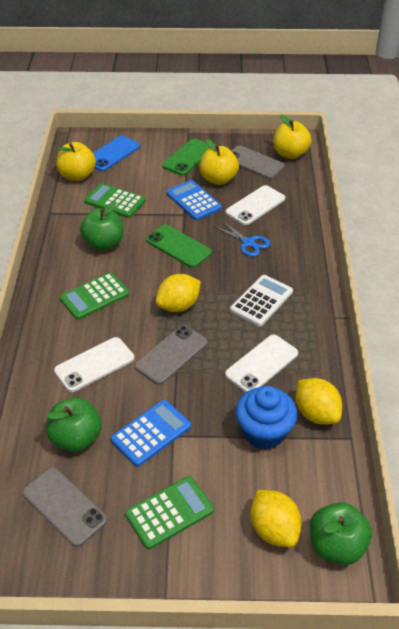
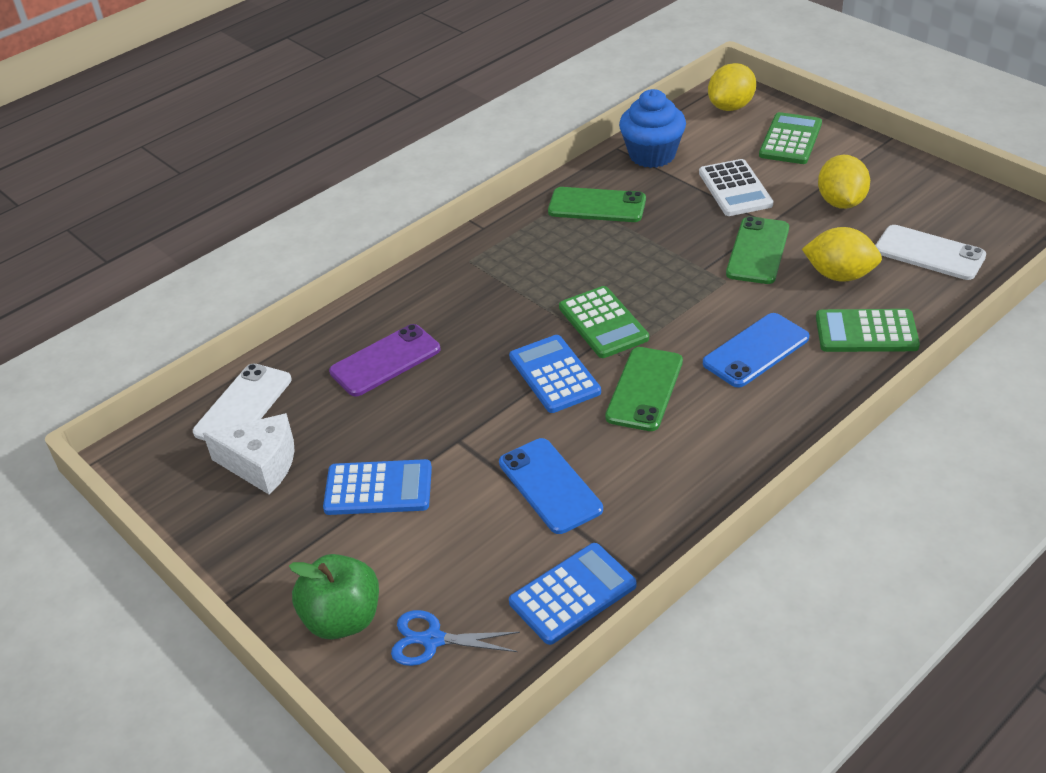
blue calculator: [111,400,191,467] [166,180,222,220] = 2 -> [323,459,432,515] [509,335,601,413] [509,543,636,645] = 3
blue phone: [93,136,140,171] = 1 -> [499,438,603,534] [703,313,809,388] = 2
green apple: [46,398,102,452] [80,201,123,251] [310,502,372,565] = 3 -> [289,554,379,640] = 1
green phone: [146,225,212,268] [162,139,210,175] = 2 -> [548,187,646,222] [605,347,683,431] [726,216,789,284] = 3
grey phone: [23,468,107,547] [135,325,207,385] [231,145,285,179] = 3 -> none = 0
purple phone: none = 0 -> [329,324,440,397] = 1
white cheese: none = 0 -> [203,413,294,495] = 1
white phone: [54,337,134,392] [225,335,298,393] [226,185,285,225] = 3 -> [193,363,292,441] [875,225,986,280] = 2
yellow apple: [56,142,96,181] [200,139,239,185] [273,114,311,159] = 3 -> none = 0

